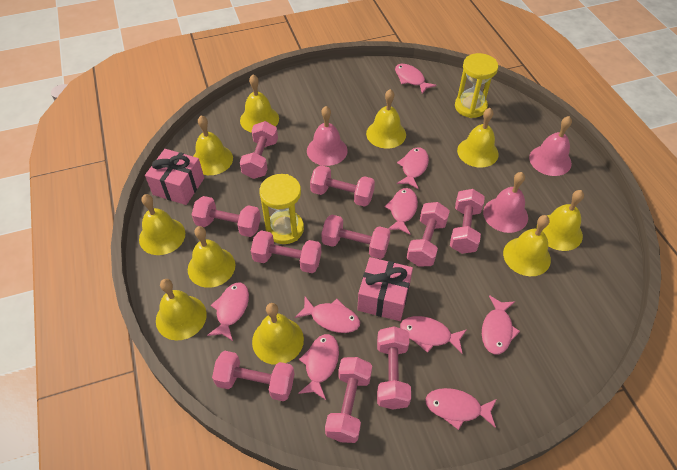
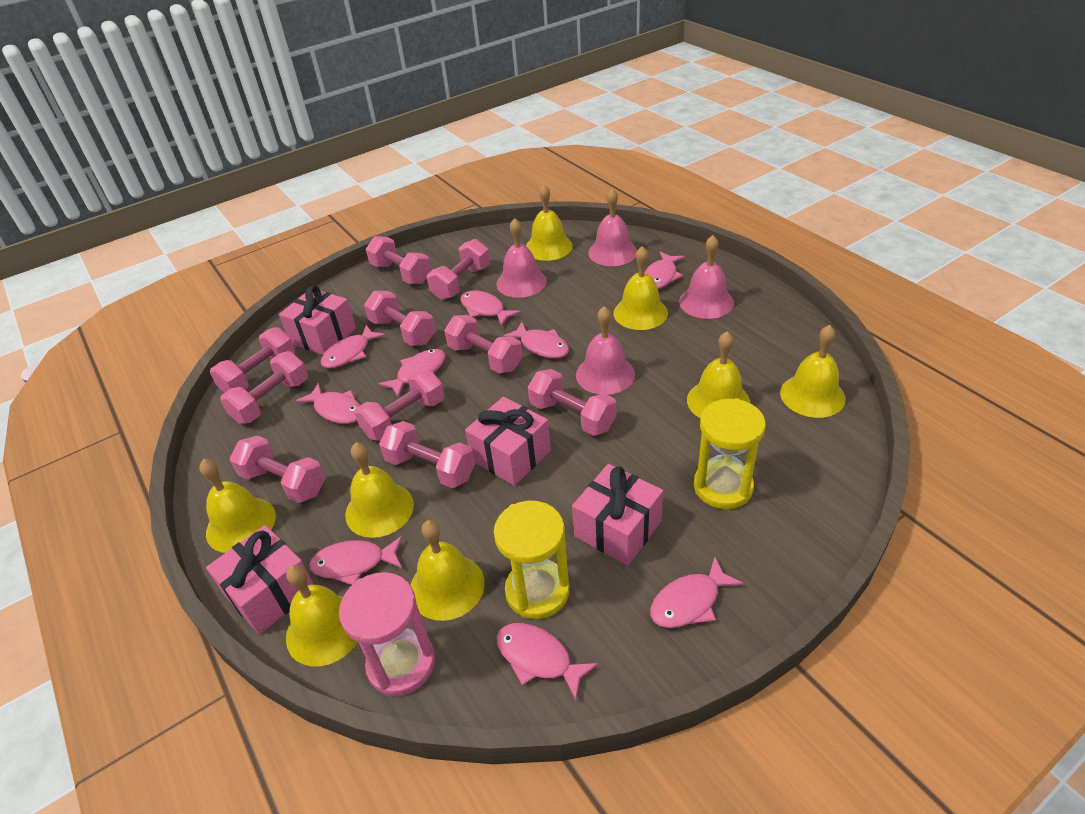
pink bell: [307,106,347,166] [483,172,528,233] [529,116,572,176] = 3 -> [497,218,547,298] [576,306,635,395] [588,189,637,266] [679,235,734,319] = 4
pink gift: [145,149,204,205] [357,257,413,321] = 2 -> [206,525,314,634] [279,285,356,355] [465,396,551,486] [572,464,663,566] = 4
pink hourglass: none = 0 -> [339,572,435,696] = 1
yellow bell: [139,194,185,255] [156,279,207,341] [188,226,235,288] [193,115,233,175] [240,75,279,133] [252,303,304,365] [366,89,406,149] [457,108,499,167] [503,215,551,276] [536,190,584,251] = 10 -> [199,459,276,553] [286,565,358,666] [345,443,414,538] [411,520,485,621] [526,185,573,261] [613,246,668,330] [687,331,750,418] [780,325,846,418] = 8

